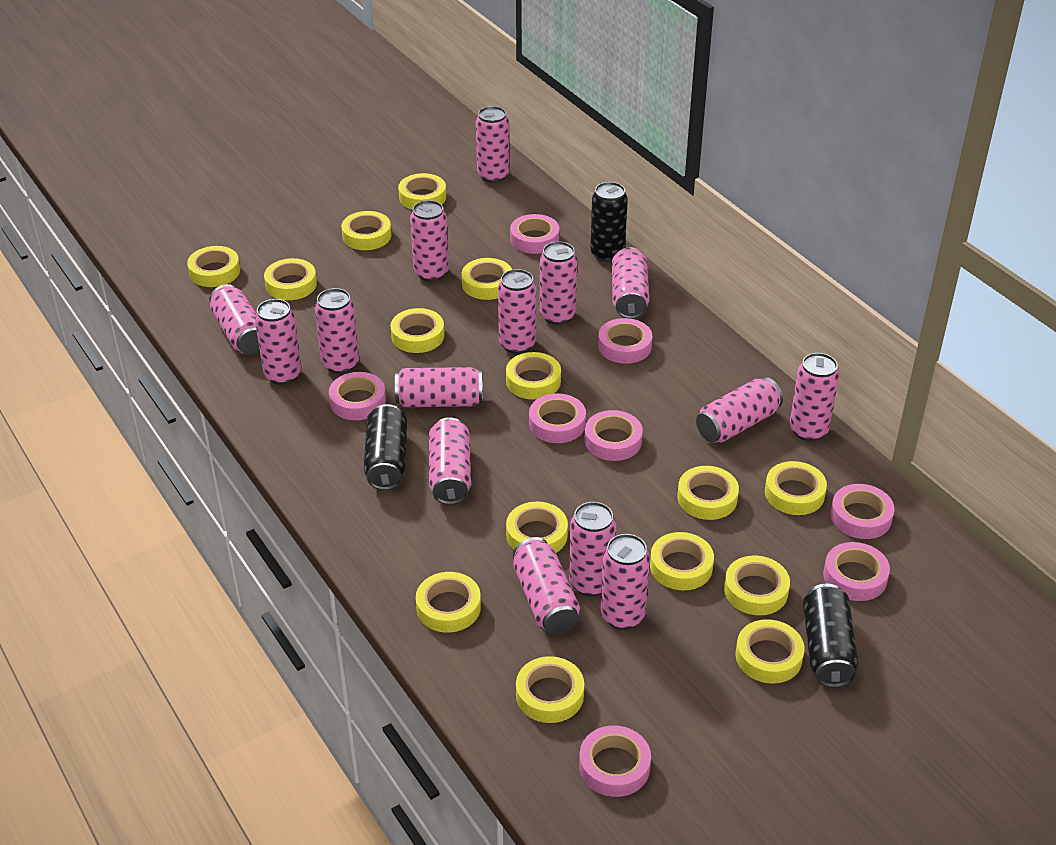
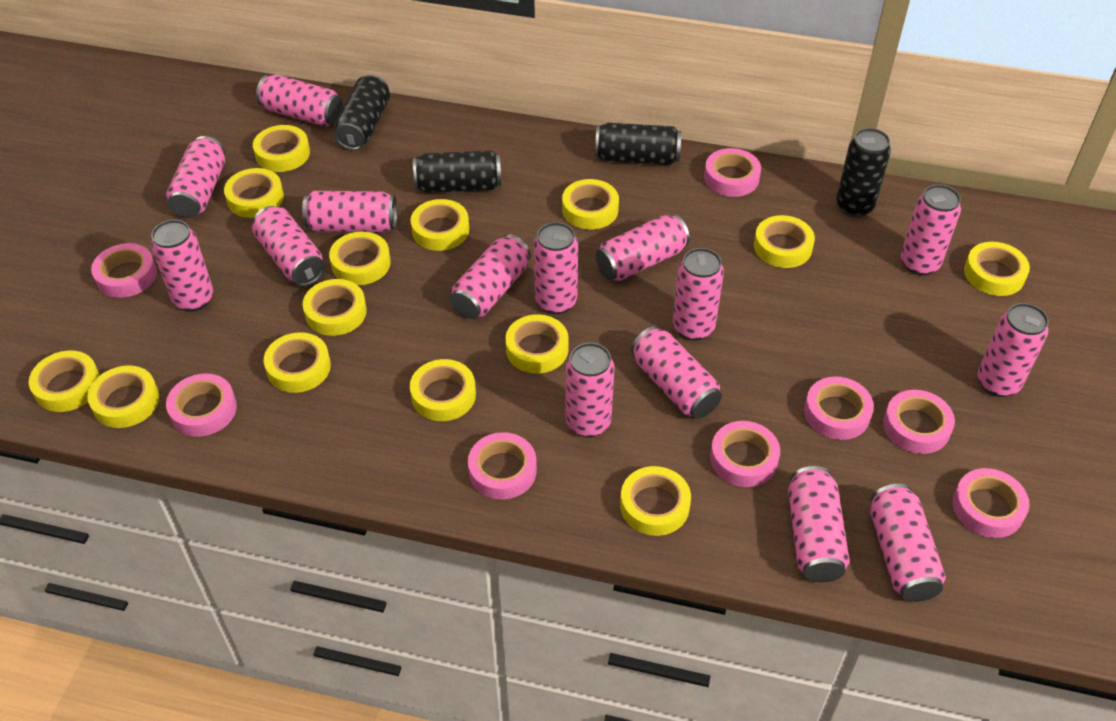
black can: [364,404,407,490] [590,182,628,263] [803,584,859,688] = 3 -> [334,75,390,150] [413,150,501,193] [595,123,681,165] [836,128,891,217] = 4
yellow tape: [187,246,240,287] [264,258,317,300] [341,211,391,250] [390,308,444,353] [398,173,446,210] [416,572,481,633] [462,258,512,300] [506,352,561,399] [506,502,568,553] [516,656,584,723] [650,532,714,590] [677,466,739,520] [724,556,790,615] [736,619,804,684] [765,461,827,515] = 15 -> [29,351,100,412] [87,365,159,428] [224,168,284,218] [253,125,310,172] [264,332,331,393] [303,279,367,336] [329,232,391,285] [410,359,476,421] [411,199,469,251] [505,314,569,374] [562,179,619,229] [620,466,691,536] [754,215,815,268] [964,242,1030,296] = 14

